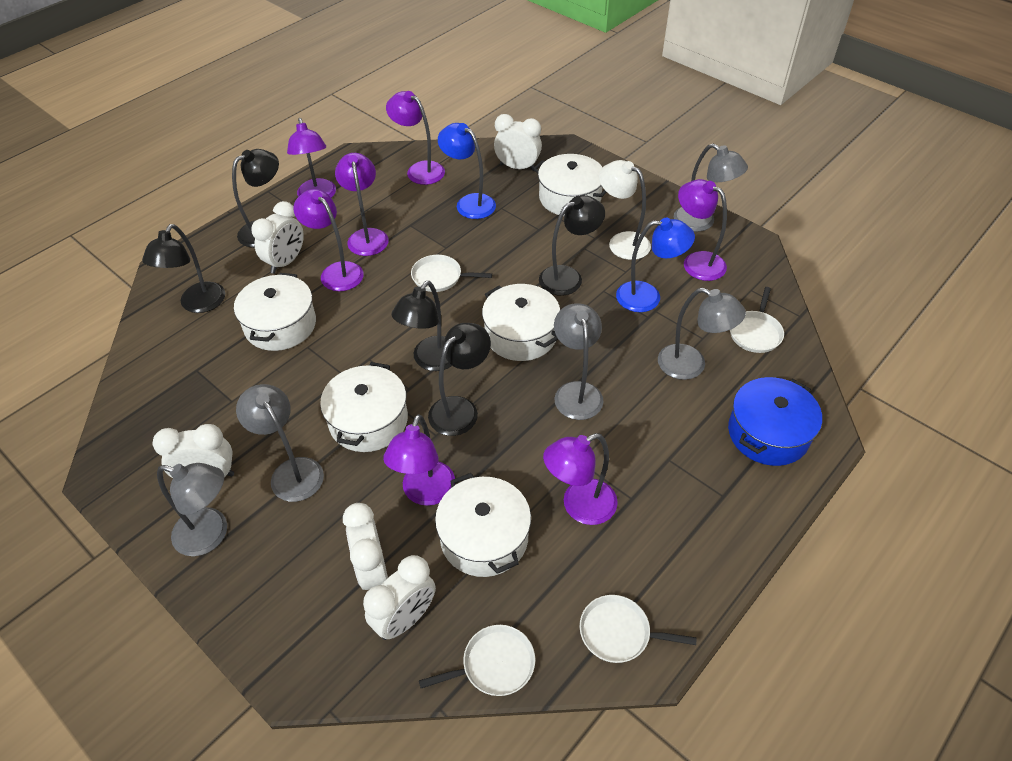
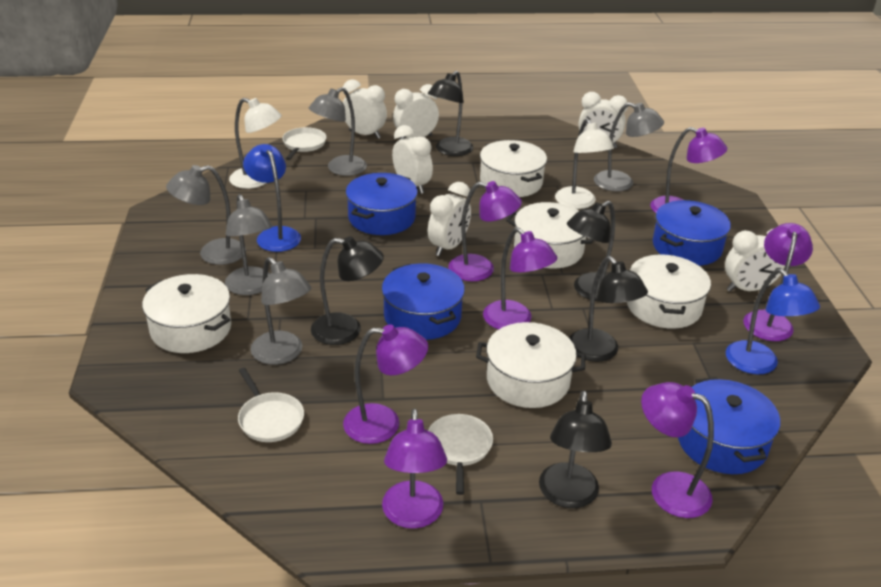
blue pot: [728,377,822,466] = 1 -> [346,173,418,235] [382,263,465,340] [653,200,731,266] [678,377,780,474] = 4
white clock: [153,424,234,478] [251,201,304,274] [343,503,388,590] [363,555,436,640] [494,114,542,171] = 5 -> [343,79,387,139] [392,125,433,194] [393,84,439,140] [428,182,471,256] [579,92,628,149] [725,228,785,292] = 6
white lamp: [599,160,651,260] = 1 -> [229,98,282,189] [555,118,614,209] = 2
white pan: [411,255,492,292] [419,625,535,696] [580,595,697,663] [730,287,784,353] = 4 -> [238,368,304,442] [282,127,326,160] [428,414,493,495] = 3

